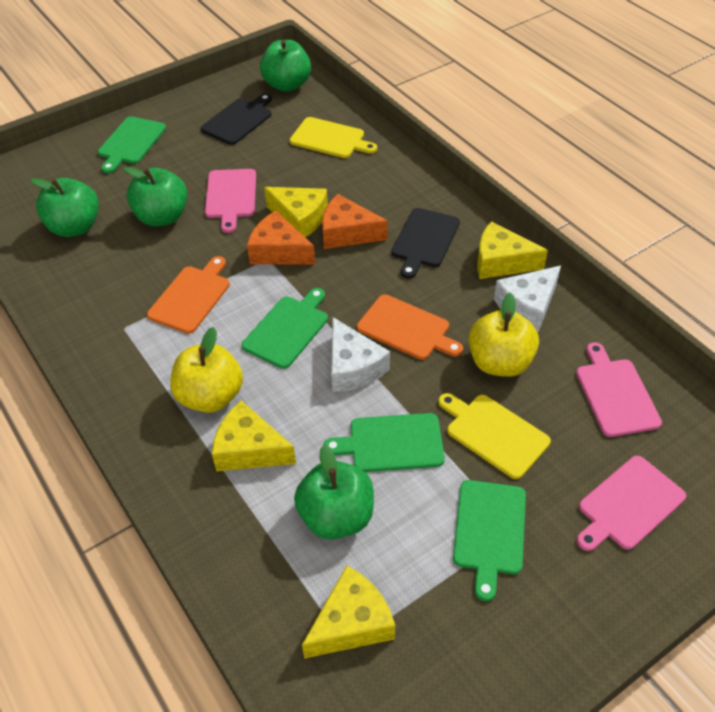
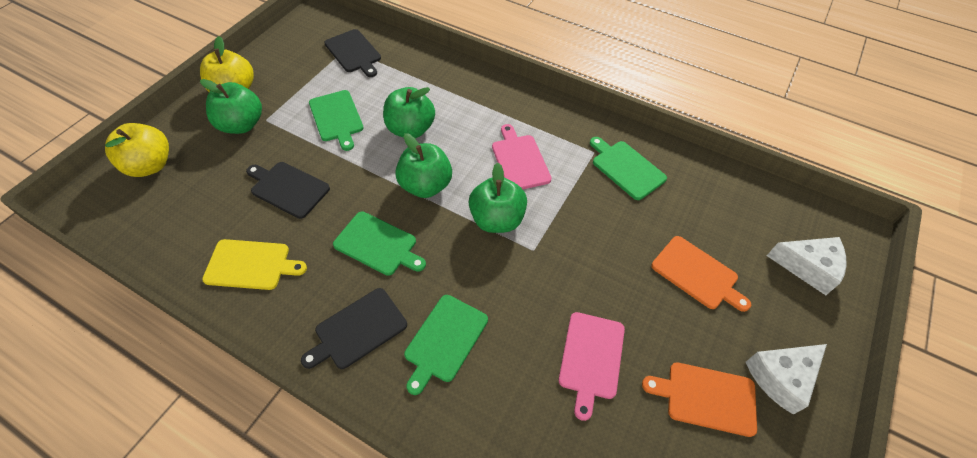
black cutting board: [201,94,272,145] [391,208,460,279] = 2 -> [246,162,330,219] [301,288,407,369] [324,29,381,77] = 3
orange cheese: [247,211,315,265] [322,194,388,249] = 2 -> none = 0
pink cutting board: [205,169,256,233] [576,342,662,437] [577,456,686,551] = 3 -> [492,124,552,189] [559,312,625,421] = 2
yellow cheese: [212,401,296,471] [264,187,328,237] [302,566,395,659] [477,221,548,279] = 4 -> none = 0
yellow cutting board: [290,117,377,158] [438,393,551,479] = 2 -> [202,239,307,290] = 1

